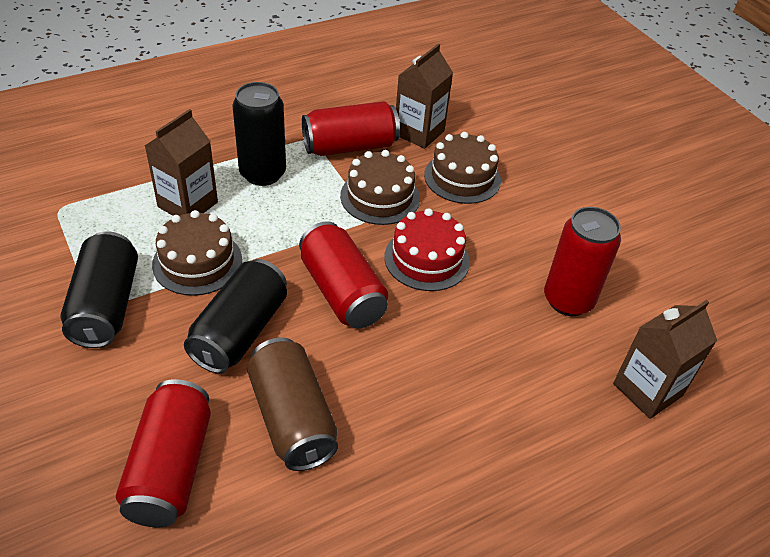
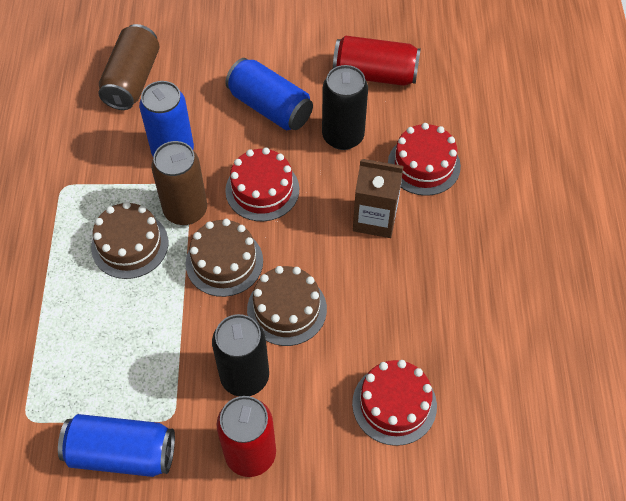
black can: [61,231,138,348] [184,259,287,374] [232,82,286,186] = 3 -> [212,314,269,396] [322,65,368,150] = 2
blue can: none = 0 -> [58,414,175,477] [139,81,194,158] [225,58,313,130] = 3
brown can: [247,337,338,471] = 1 -> [98,24,160,110] [151,141,207,225] = 2
brown carton: [145,109,218,216] [396,44,453,149] [613,300,717,419] = 3 -> [353,159,404,238] = 1
red cake: [384,208,470,291] = 1 -> [225,147,299,221] [352,360,437,446] [388,123,461,196] = 3
red can: [116,379,211,527] [299,221,388,328] [302,101,400,156] [544,207,621,316] = 4 -> [216,396,276,477] [333,35,421,86] = 2

